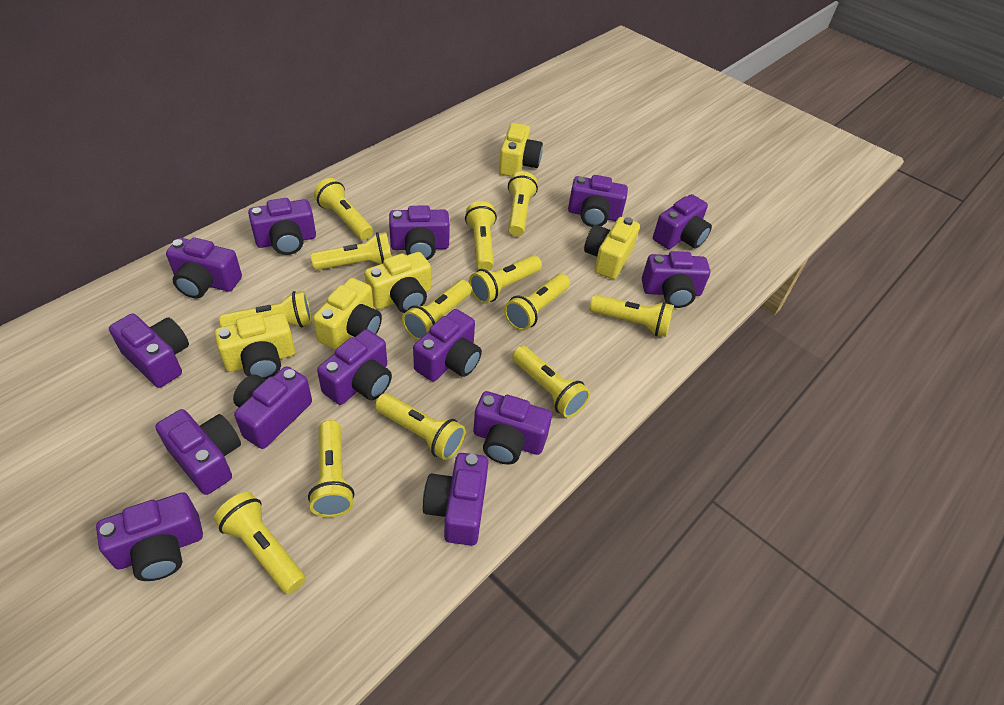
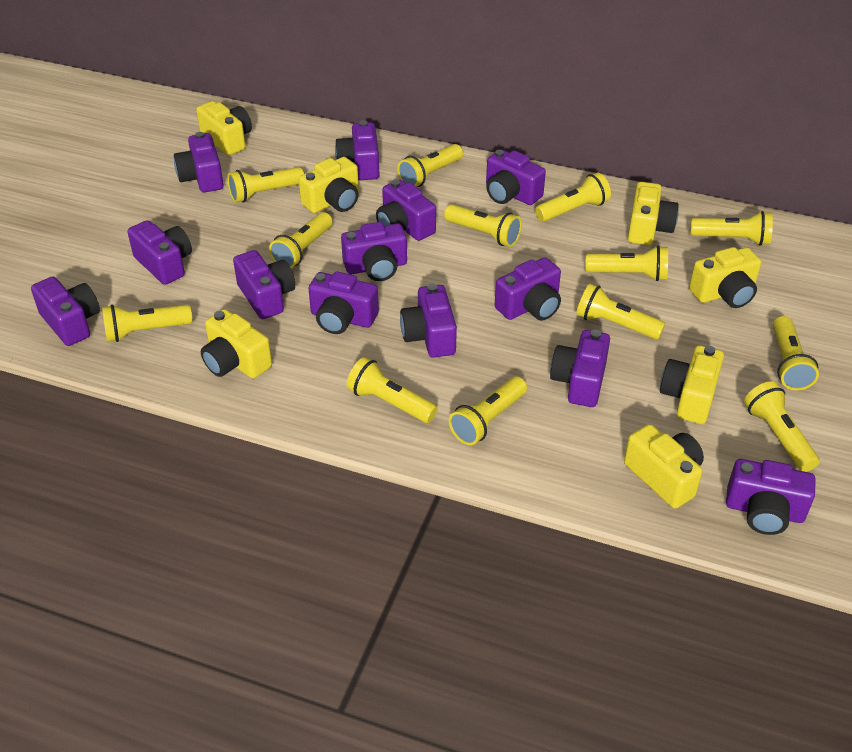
purple camera: [96,492,203,581] [109,314,189,388] [155,409,241,495] [166,238,242,299] [233,366,312,449] [248,198,316,255] [317,329,392,405] [389,206,450,260] [413,309,482,382] [423,453,489,546] [473,391,552,465] [568,175,628,227] [642,251,710,308] [653,194,712,249] = 14 -> [31,276,100,346] [127,220,192,285] [174,132,224,192] [233,250,295,319] [308,272,379,334] [335,120,379,180] [341,222,407,281] [376,179,436,241] [400,284,457,358] [486,149,546,205] [495,257,561,321] [550,329,610,407] [726,459,816,535] = 13
yellow camera: [214,313,295,379] [313,278,382,350] [364,252,431,313] [499,123,543,177] [584,217,640,279] = 5 -> [196,101,252,155] [201,309,272,379] [299,157,359,213] [624,424,704,508] [628,182,679,245] [660,345,724,424] [689,247,761,308] = 7

